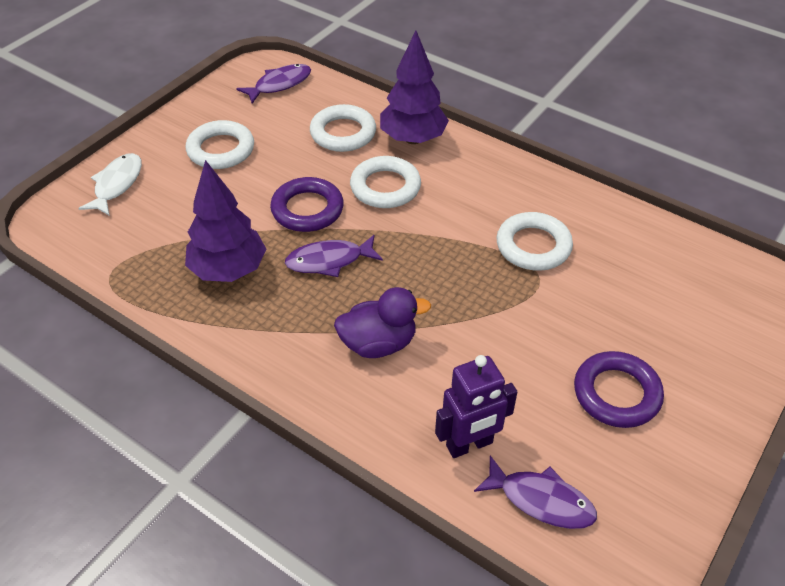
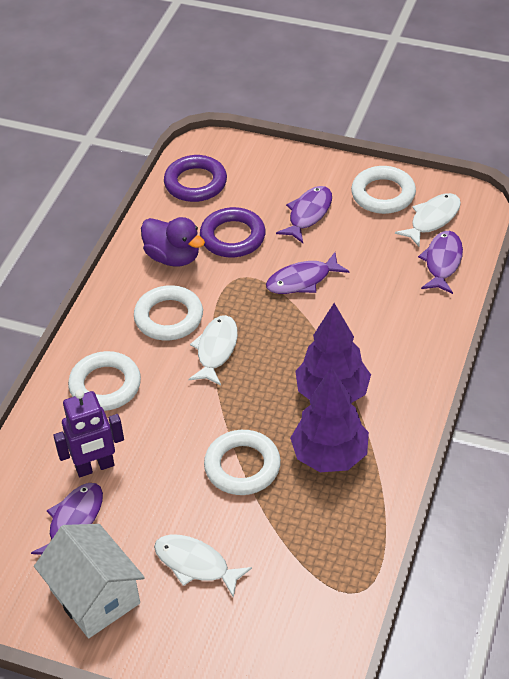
purple fish: [236,64,311,103] [285,235,383,277] [474,455,597,529] = 3 -> [31,483,103,555] [266,252,350,294] [276,186,332,243] [418,231,463,294] = 4
white fish: [78,153,142,216] = 1 -> [154,535,252,598] [189,315,238,385] [395,193,461,247] = 3
white house: none = 0 -> [34,524,145,638] = 1

